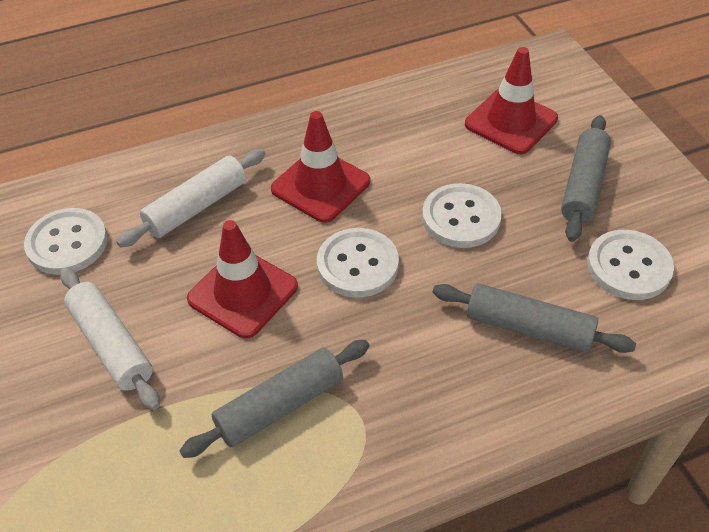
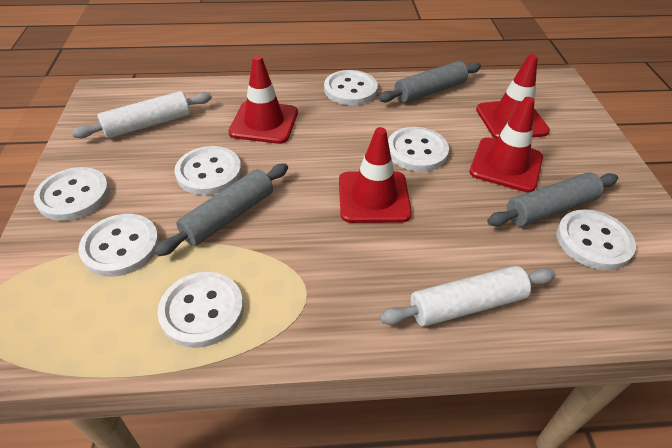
red traffic cone: [187,220,298,339] [271,111,370,223] [465,47,558,154] = 3 -> [228,55,298,144] [339,127,412,223] [470,97,543,193] [476,54,550,139] = 4
white button: [24,208,108,275] [317,228,399,298] [422,183,502,248] [587,230,674,300] = 4 -> [34,167,109,221] [78,214,159,277] [157,272,244,348] [174,146,242,195] [324,70,378,105] [388,127,449,172] [556,209,636,270] = 7

